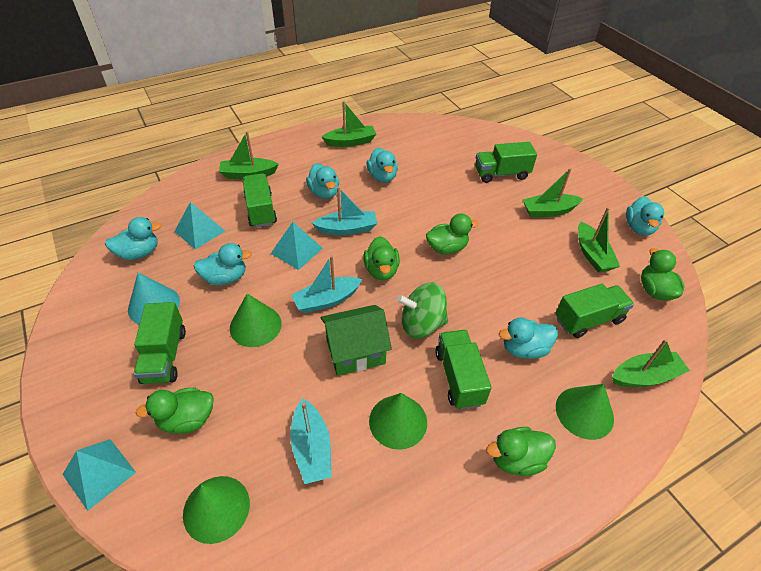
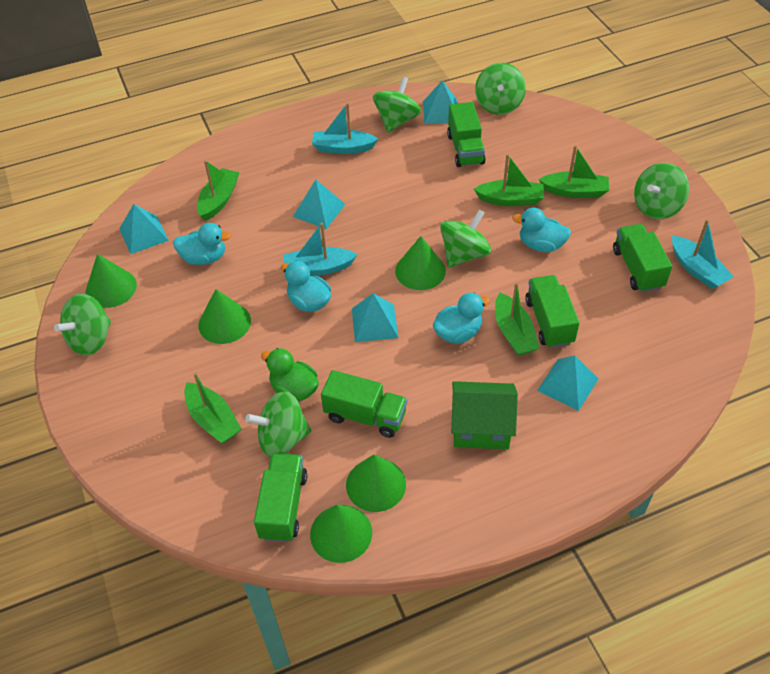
green cone: [183,476,250,544] [230,294,282,347] [369,393,427,450] [556,384,614,440] = 4 -> [86,254,137,308] [198,289,251,344] [310,505,372,563] [346,454,406,512] [395,236,446,290] = 5
green duck: [136,388,214,434] [363,236,400,280] [426,213,479,254] [486,427,556,476] [641,248,685,300] = 5 -> [261,348,319,401] = 1
green spinning top: [397,282,448,339] = 1 -> [54,294,111,355] [245,391,311,457] [373,77,421,133] [440,209,491,268] [475,63,526,115] [634,163,689,219] = 6
turquoise cone: [128,273,180,324] = 1 -> none = 0
turquoise duck: [105,217,161,260] [193,243,252,285] [306,163,339,199] [367,148,398,183] [499,317,558,359] [626,196,664,235] = 6 -> [173,223,232,265] [281,261,331,312] [433,293,490,344] [512,208,571,252] = 4
turquoise pyramid: [62,439,136,511] [174,202,225,249] [271,222,323,270] = 3 -> [119,204,169,254] [293,180,345,229] [352,293,398,342] [423,80,458,124] [537,355,598,411] = 5

